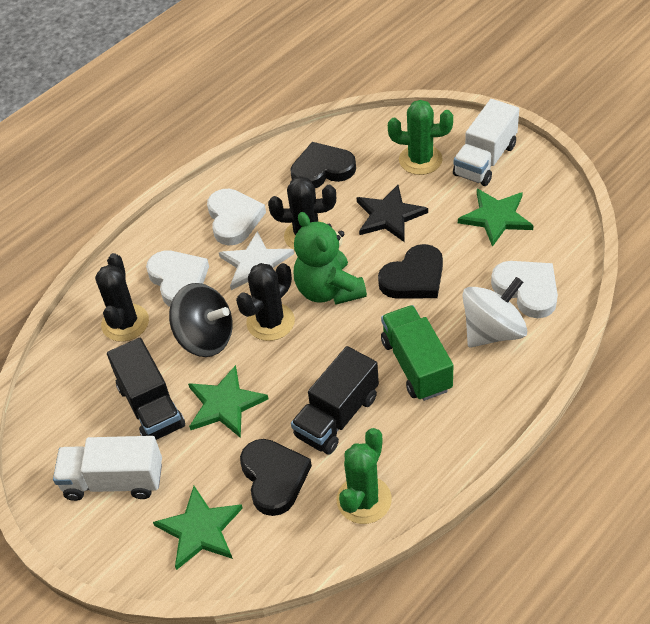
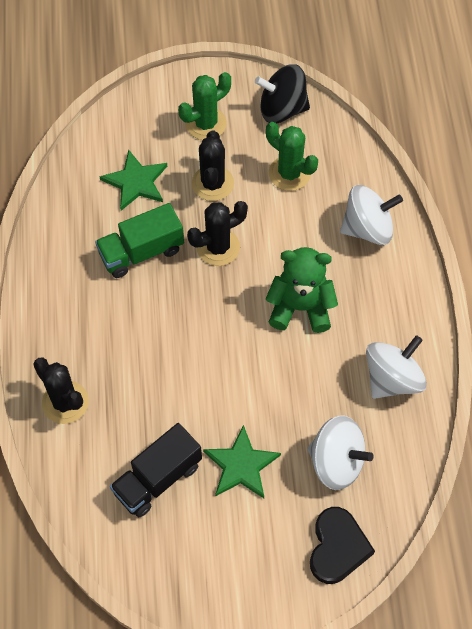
black heart: [240,439,312,516] [290,142,356,188] [378,244,443,299] = 3 -> [310,507,375,584] = 1
black star: [356,185,428,242] = 1 -> none = 0
black truck: [107,338,185,440] [291,346,379,455] = 2 -> [110,423,202,517] = 1
green star: [153,486,243,570] [188,365,268,438] [458,189,534,247] = 3 -> [99,149,167,211] [203,425,281,498] = 2
white heart: [146,251,209,307] [207,189,266,246] [491,261,558,318] = 3 -> none = 0
white spinning top: [462,277,527,348] = 1 -> [307,416,374,490] [340,185,403,245] [366,335,427,399] = 3
white star: [219,231,294,290] = 1 -> none = 0
white truck: [53,436,162,501] [453,99,519,186] = 2 -> none = 0

